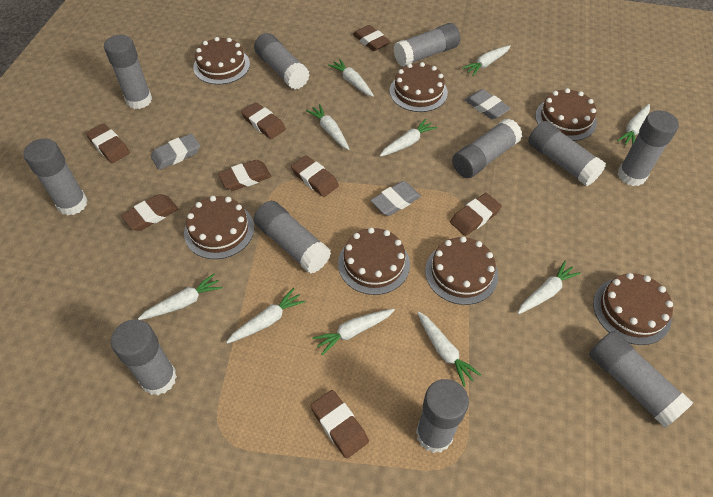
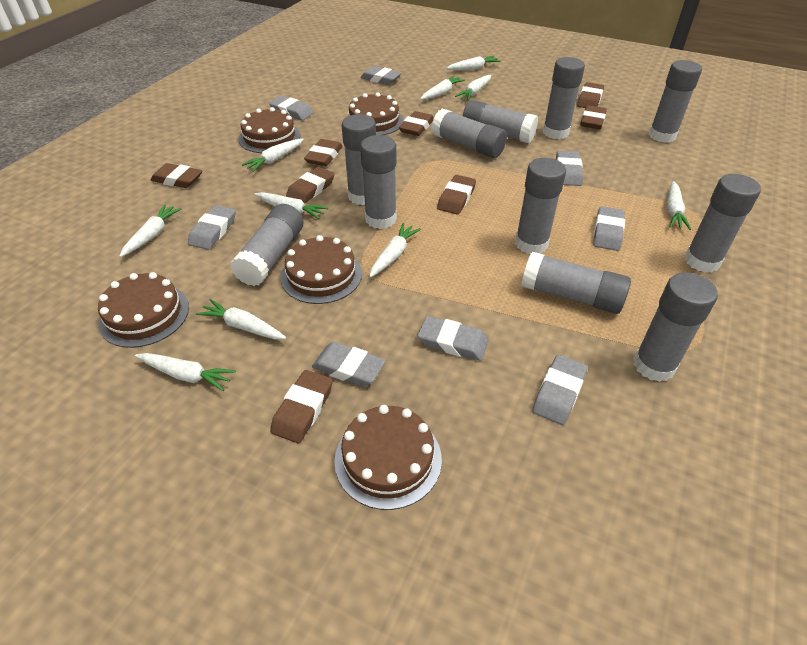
brown cake: [184,196,254,259] [193,37,250,85] [338,227,410,295] [390,62,448,112] [425,236,498,305] [535,88,597,141] [593,273,673,345] = 7 -> [98,272,189,348] [239,107,300,153] [281,235,362,304] [334,405,442,510] [347,93,404,135] = 5
grey eraser: [151,134,200,170] [370,181,421,216] [465,89,511,119] = 3 -> [188,205,236,250] [269,96,314,120] [312,342,386,387] [360,66,401,85] [418,316,489,361] [532,355,587,425] [556,151,583,186] [593,206,625,251] = 8

